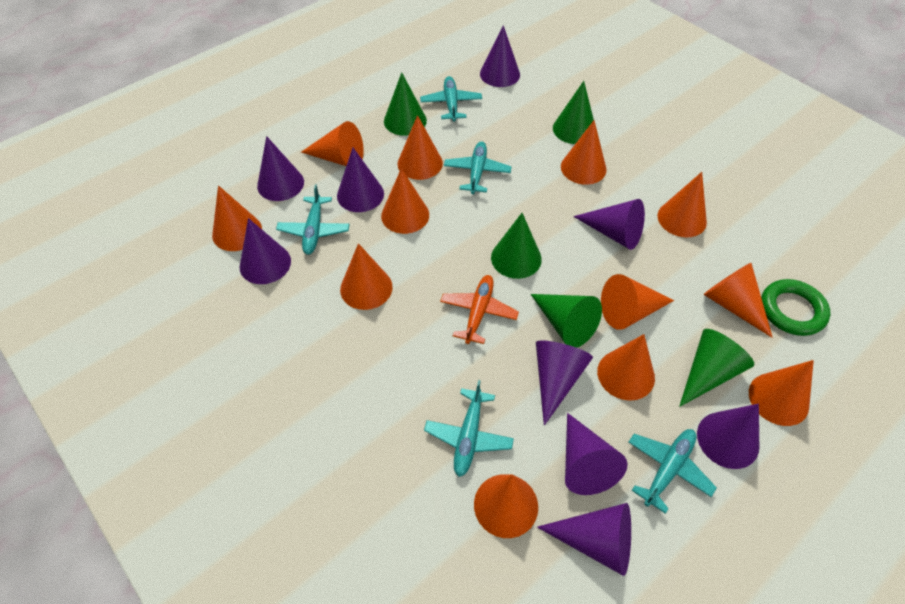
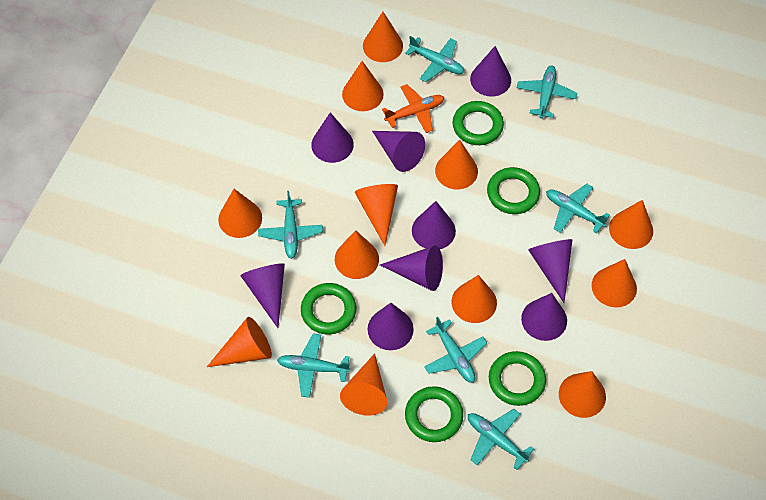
green cone: [384,72,427,136] [491,213,542,279] [531,294,602,348] [553,81,594,144] [679,329,754,407] = 5 -> none = 0
green ring: [761,279,830,336] = 1 -> [301,283,356,334] [405,386,463,442] [453,101,504,145] [487,167,540,214] [489,351,546,406] = 5
turquoise plane: [276,184,350,255] [420,76,482,122] [424,380,514,477] [444,142,512,194] [628,429,717,514] = 5 -> [258,191,323,259] [277,333,350,398] [405,36,464,82] [424,317,487,383] [468,409,534,470] [517,65,577,119] [546,184,610,233] = 7

